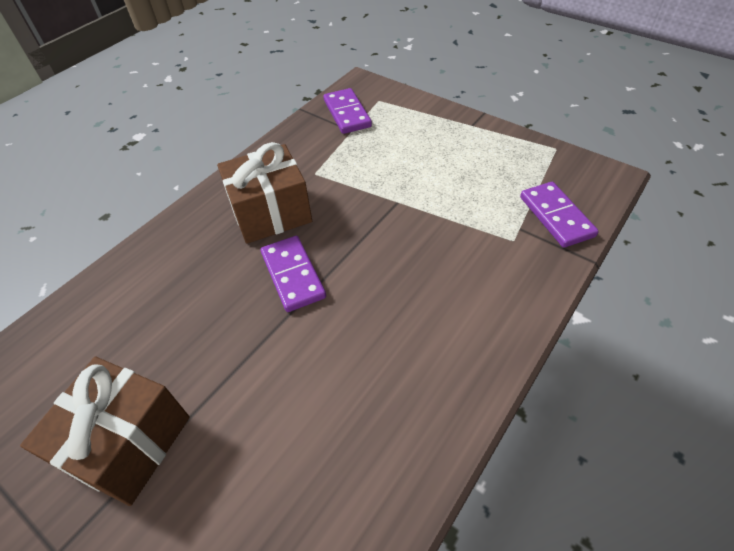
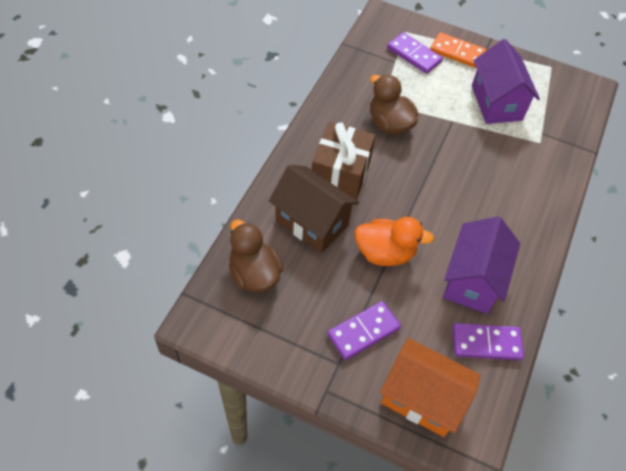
brown duck: none = 0 -> [229,220,284,292] [370,75,418,134] = 2
brown gift: [20,357,190,506] [217,142,312,244] = 2 -> [312,122,375,200] = 1
brown house: none = 0 -> [269,165,359,254] = 1
orange domino: none = 0 -> [430,32,487,68] = 1
orange duck: none = 0 -> [354,217,434,266] = 1
orange house: none = 0 -> [380,338,480,437] = 1
purple house: none = 0 -> [443,216,520,314] [472,39,540,124] = 2

